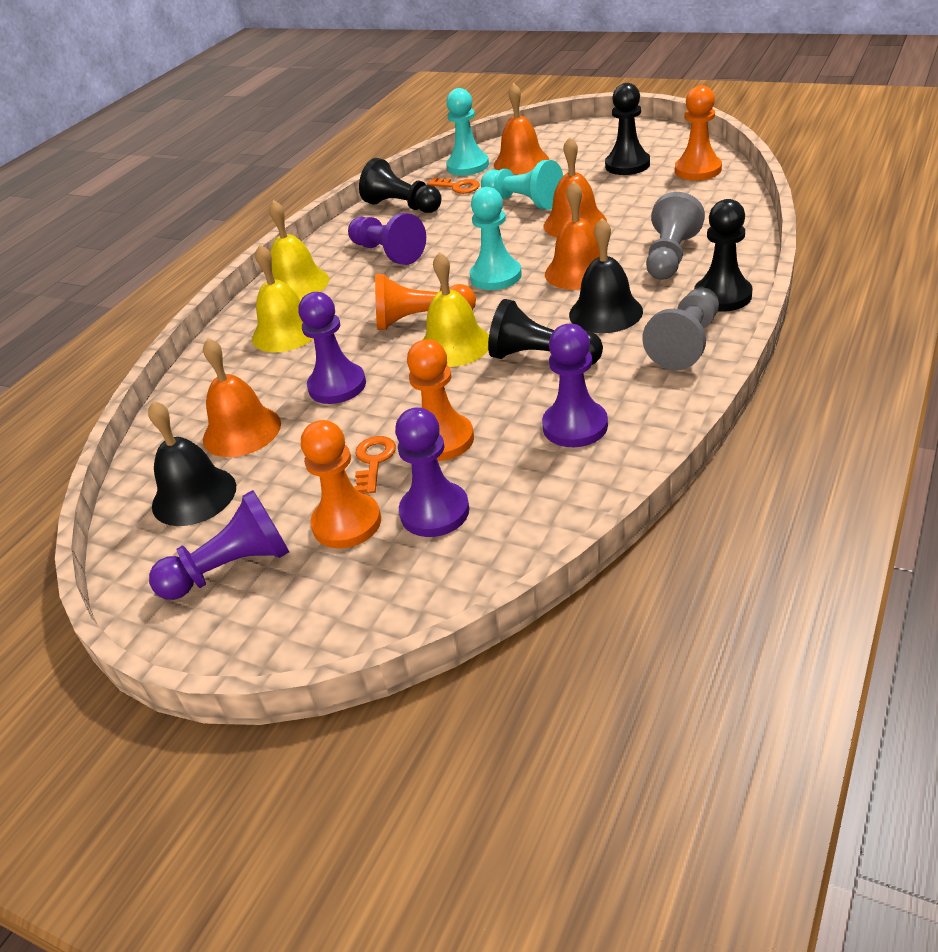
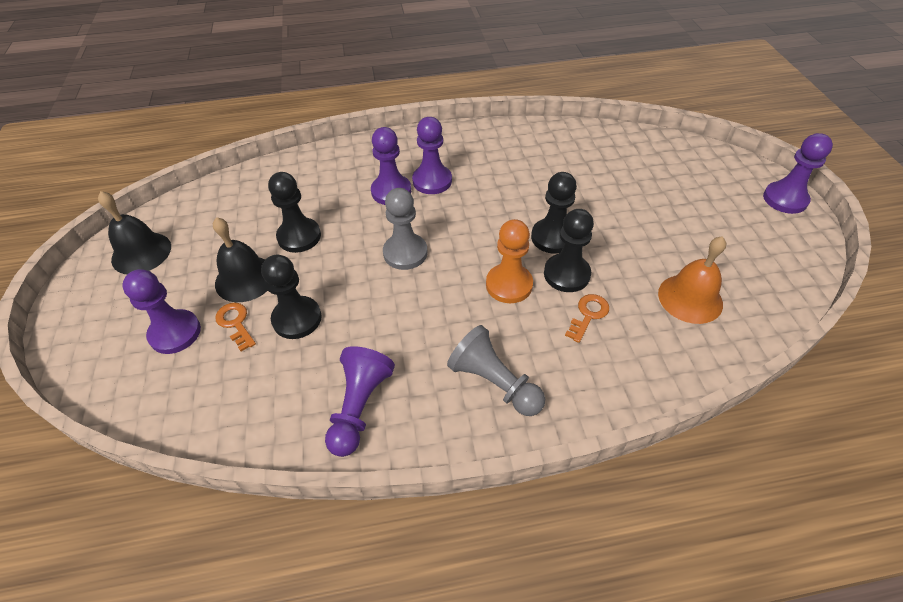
orange bell: [203,338,281,457] [494,83,549,174] [544,137,607,237] [545,181,600,290] = 4 -> [658,236,726,324] = 1
orange pawn: [301,420,381,548] [375,274,476,330] [407,339,474,461] [675,85,722,181] = 4 -> [486,219,533,303] = 1
turquoise pawn: [446,88,489,176] [470,187,522,290] [481,160,563,210] = 3 -> none = 0
yellow bell: [252,244,314,352] [269,200,329,300] [423,252,489,367] = 3 -> none = 0

